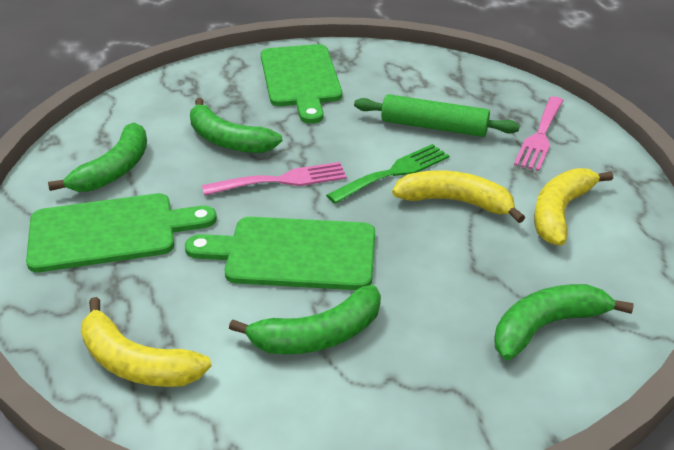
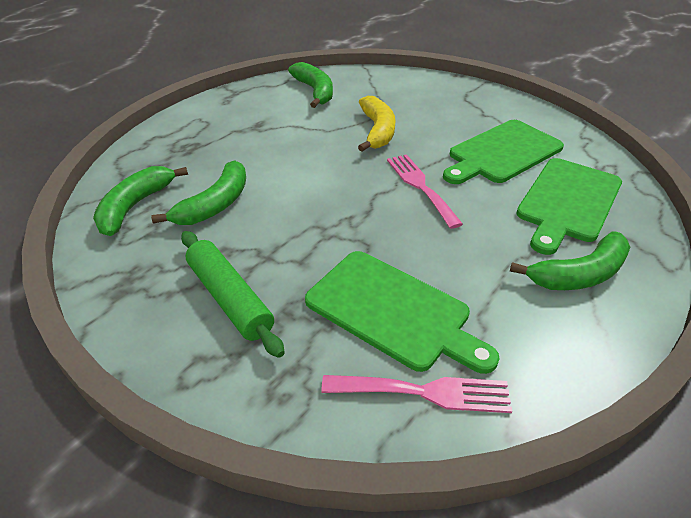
green fork: [326,144,449,204] = 1 -> none = 0
yellow banana: [81,297,211,387] [392,170,525,223] [534,168,613,246] = 3 -> [358,96,395,152] = 1

